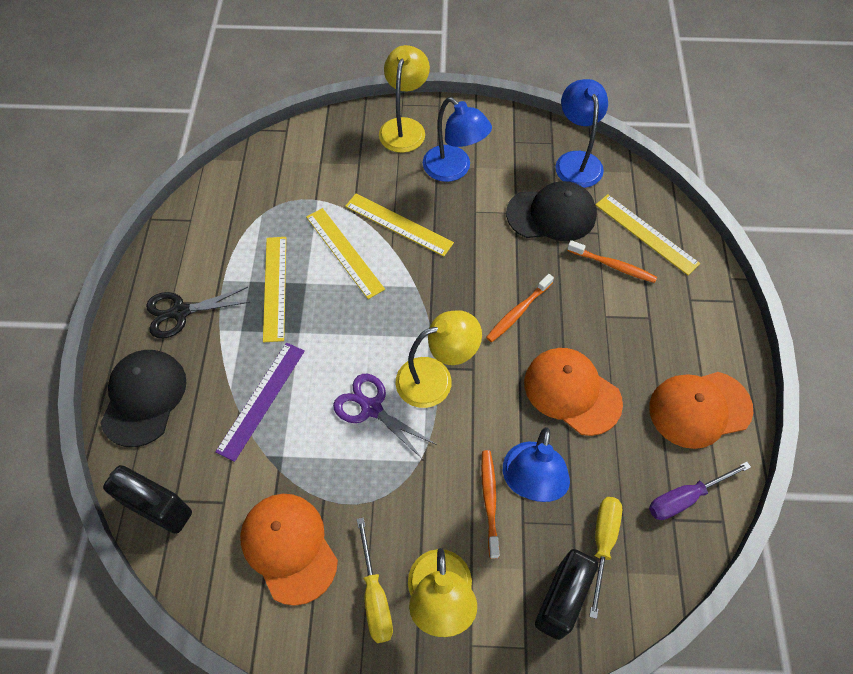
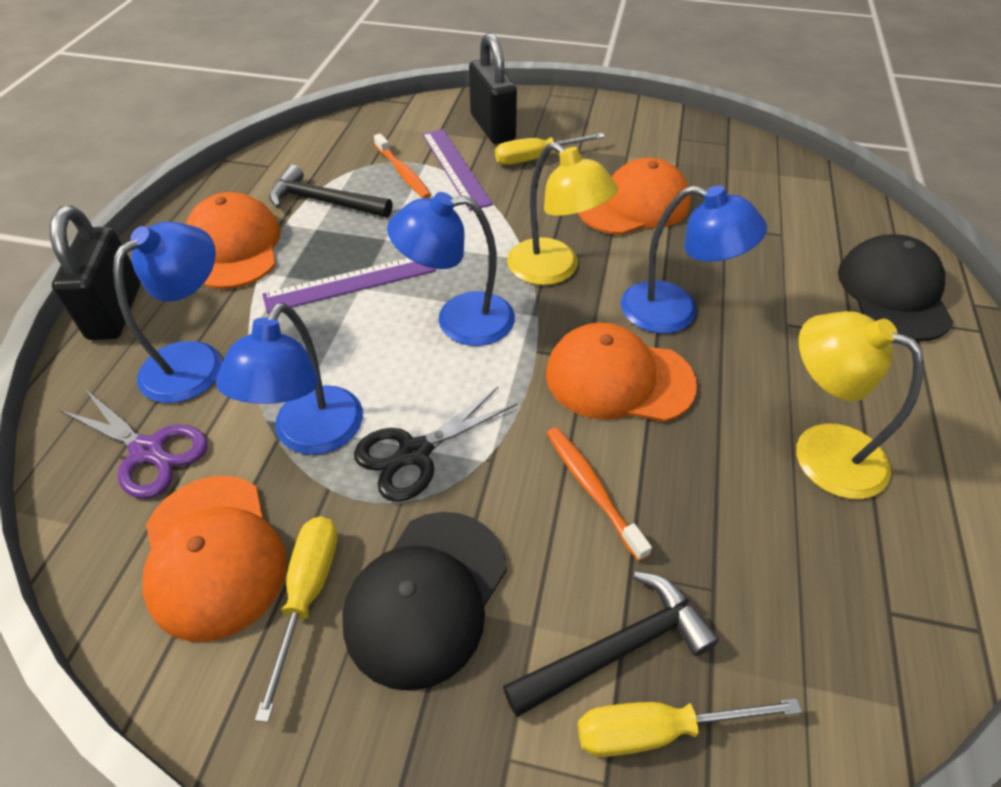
black hammer: none = 0 -> [269,165,392,217] [503,572,719,717] = 2
blue lamp: [423,97,492,182] [503,427,570,502] [555,79,608,188] = 3 -> [113,222,222,403] [216,302,363,455] [387,192,515,346] [621,185,767,333] = 4
orange cap: [240,494,338,606] [524,348,623,436] [649,372,753,449] = 3 -> [142,476,287,642] [186,192,281,289] [546,322,697,422] [578,158,691,235] = 4
orange toothbrush: [481,450,499,559] [486,274,554,342] [567,240,657,283] = 3 -> [374,134,431,198] [547,427,652,561] = 2
purple ruler: [215,343,305,462] = 1 -> [262,258,436,313] [422,129,493,211] = 2
purple screwdriver: [649,462,751,520] = 1 -> none = 0
yellow lamp: [379,45,430,153] [395,310,482,408] [408,548,477,637] = 3 -> [507,142,618,285] [796,311,924,499] = 2
yellow ruler: [263,237,286,343] [306,208,385,299] [345,194,454,257] [596,194,700,275] = 4 -> none = 0
yellow screwdriver: [357,517,393,643] [589,497,622,619] = 2 -> [255,516,338,722] [495,133,605,165] [578,698,802,757] = 3

